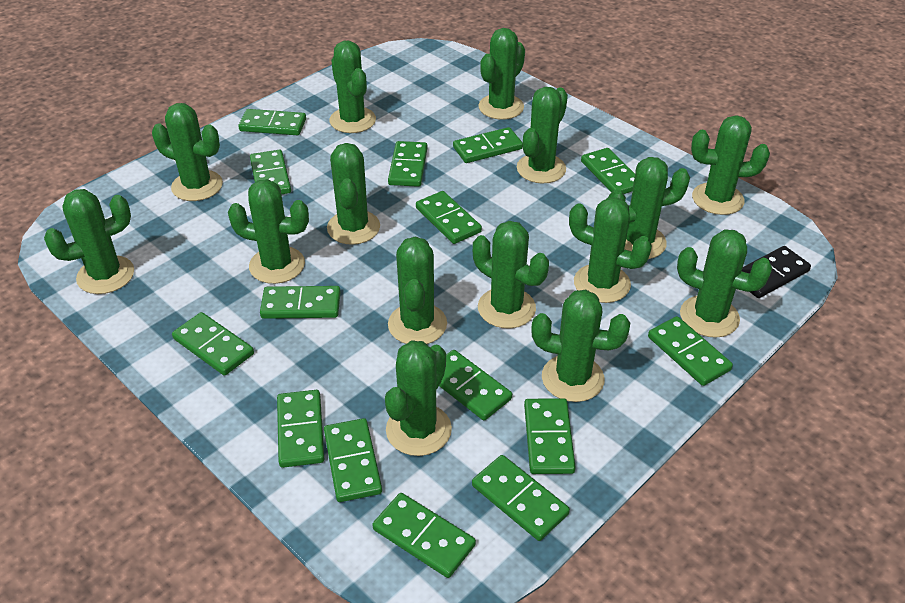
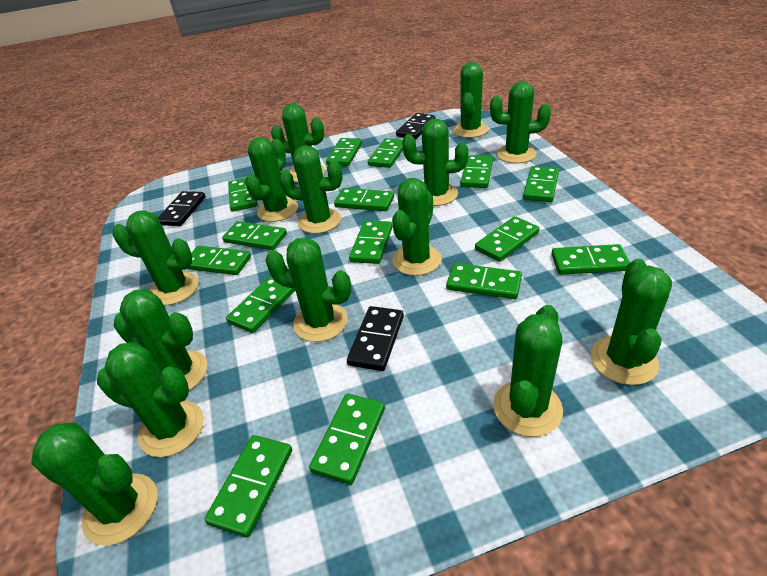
black domino: [742,246,811,298] = 1 -> [158,191,206,226] [347,306,404,371] [396,113,436,139] = 3
green cactus: [44,189,134,294] [152,103,223,201] [228,179,309,284] [327,143,380,245] [330,40,376,133] [385,340,452,456] [388,237,447,344] [473,221,549,328] [478,28,525,120] [517,87,568,184] [531,290,630,402] [569,197,652,303] [609,157,690,259] [677,229,772,338] [691,115,770,215] = 15 -> [31,423,157,546] [97,342,204,457] [112,210,199,305] [114,289,208,391] [245,137,298,222] [266,237,352,342] [271,104,325,183] [279,145,343,234] [392,178,442,276] [402,119,469,206] [453,62,488,138] [490,81,551,164] [493,305,563,437] [591,259,672,385] = 14

